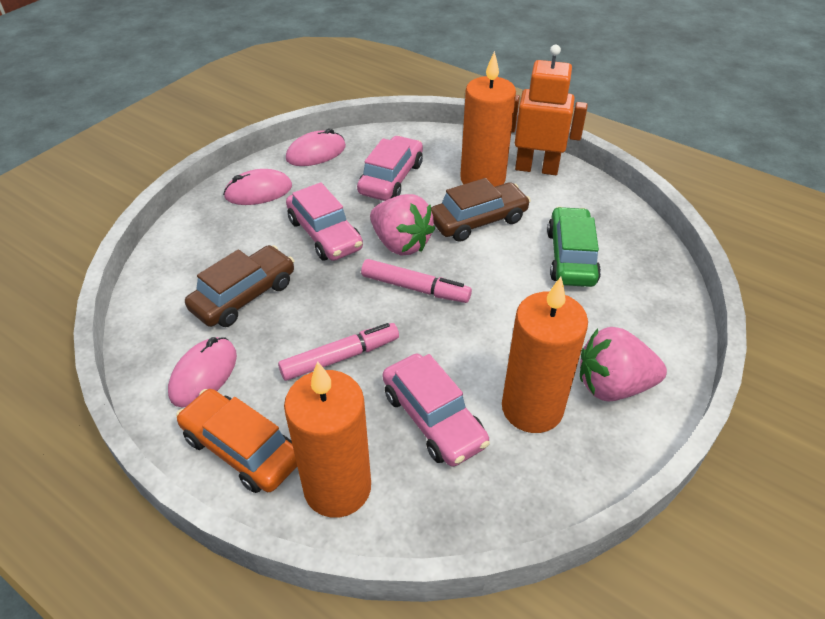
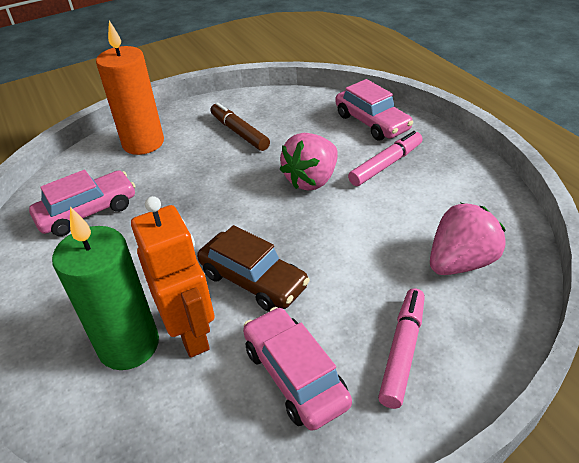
brown car: [185,245,294,327] [431,178,531,242] = 2 -> [197,225,310,312] = 1
brown marker: none = 0 -> [210,102,270,151] = 1
green candle: none = 0 -> [52,207,159,370] = 1
green car: [547,207,601,287] = 1 -> none = 0
orange candle: [284,361,371,518] [460,51,516,187] [502,277,588,433] = 3 -> [96,21,164,155] = 1
orange car: [176,389,297,493] = 1 -> none = 0
pink mouse: [168,337,237,407] [223,169,292,205] [286,128,346,166] = 3 -> none = 0

